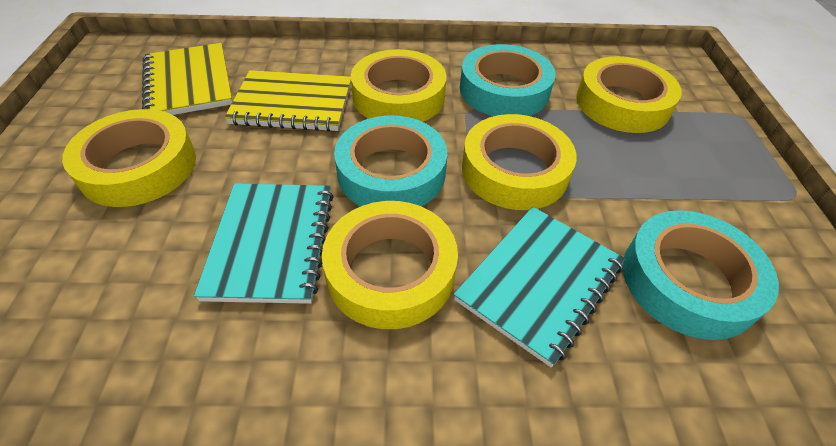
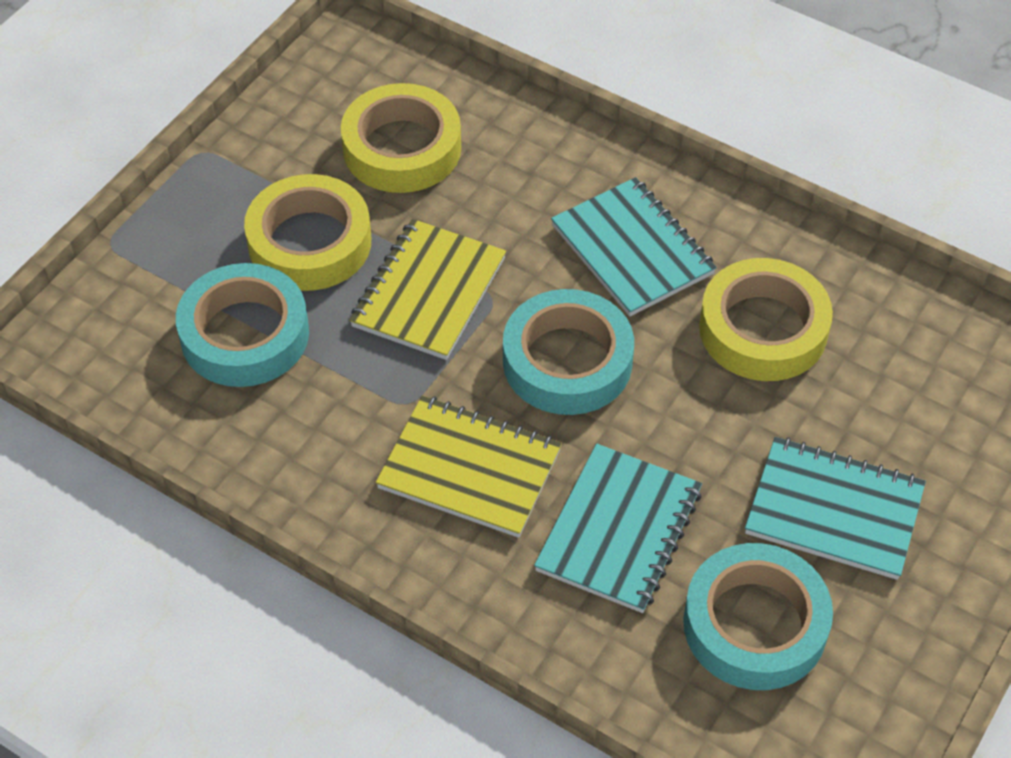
turquoise notebook: [194,183,334,304] [453,207,625,368] = 2 -> [534,444,702,613] [551,177,717,317] [745,437,926,580] = 3
yellow tape: [62,109,196,207] [322,201,458,329] [351,49,446,122] [462,114,577,210] [576,56,682,133] = 5 -> [244,174,371,291] [341,83,461,193] [699,258,833,381] = 3

